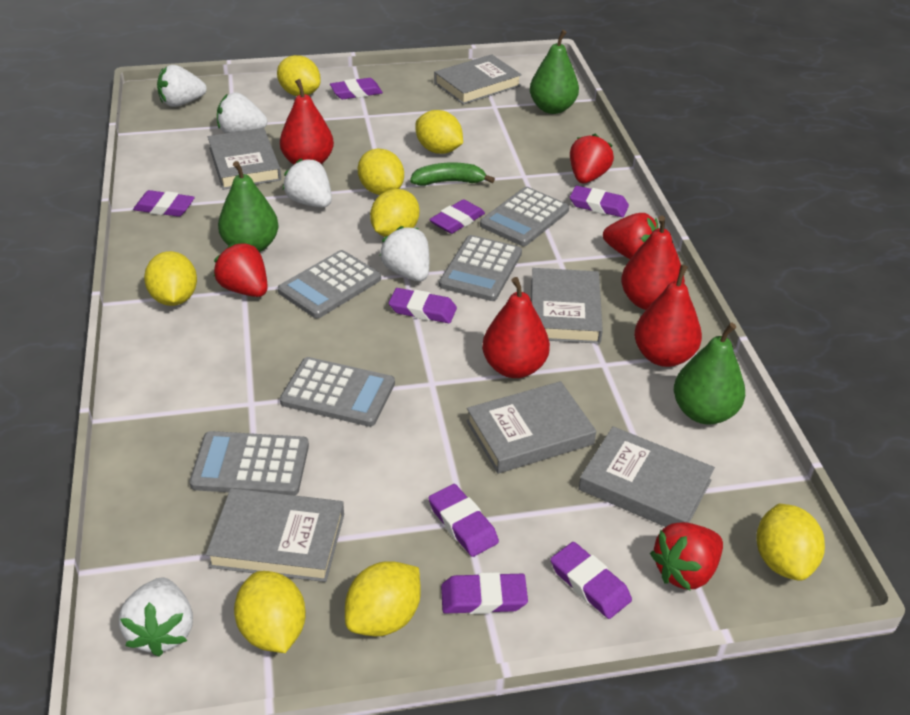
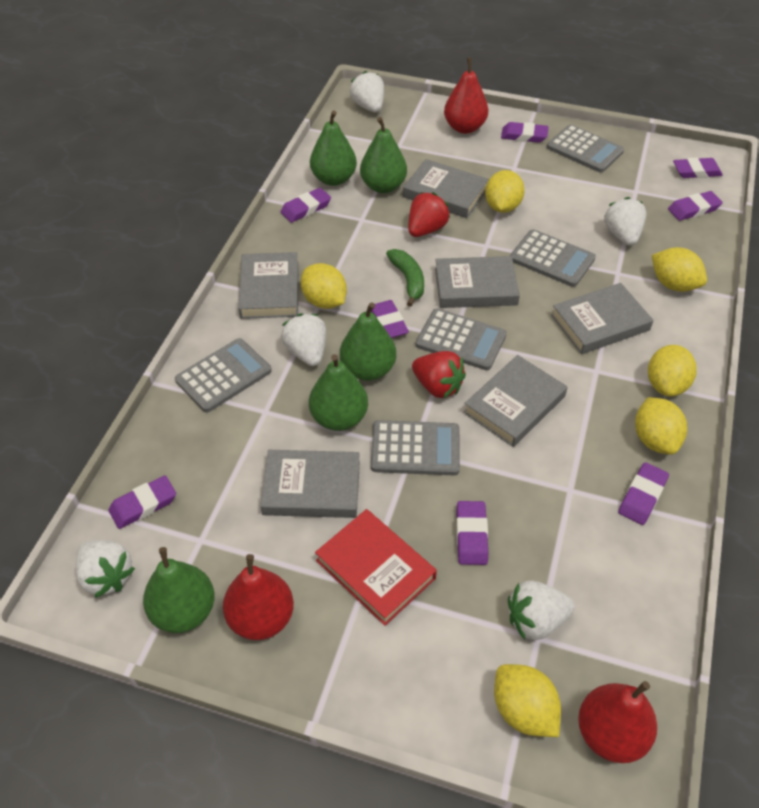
green pear: [218,161,279,252] [530,30,579,114] [674,323,745,425] = 3 -> [143,547,215,633] [309,354,368,431] [310,111,357,186] [340,302,396,381] [360,117,407,193] = 5
red book: none = 0 -> [315,509,437,626] = 1
red pear: [280,79,334,165] [482,277,550,378] [621,215,685,310] [634,265,702,367] = 4 -> [223,554,294,640] [444,58,489,134] [578,681,657,763] = 3
red strawberry: [213,243,268,297] [570,134,614,183] [603,213,659,259] [650,522,723,591] = 4 -> [408,192,450,237] [412,351,466,398] = 2
yellow lemon: [144,251,197,306] [234,571,306,653] [277,55,321,96] [345,561,421,636] [358,149,404,195] [370,189,419,237] [416,110,463,154] [757,504,825,581] = 8 -> [301,263,347,309] [485,170,525,213] [494,664,561,737] [635,397,687,455] [648,345,697,397] [652,247,707,292] = 6

